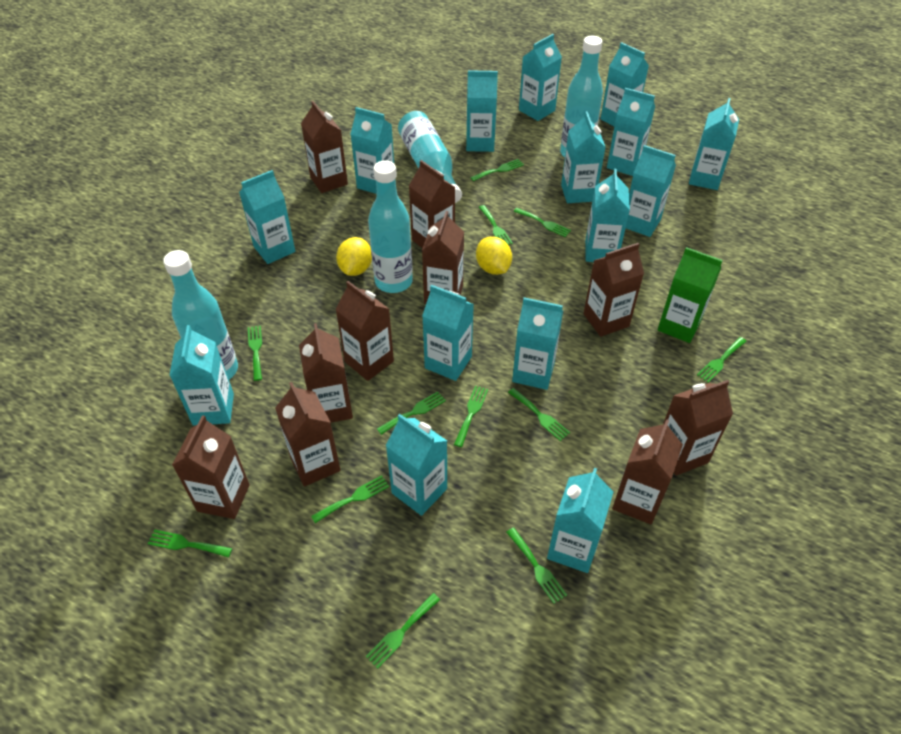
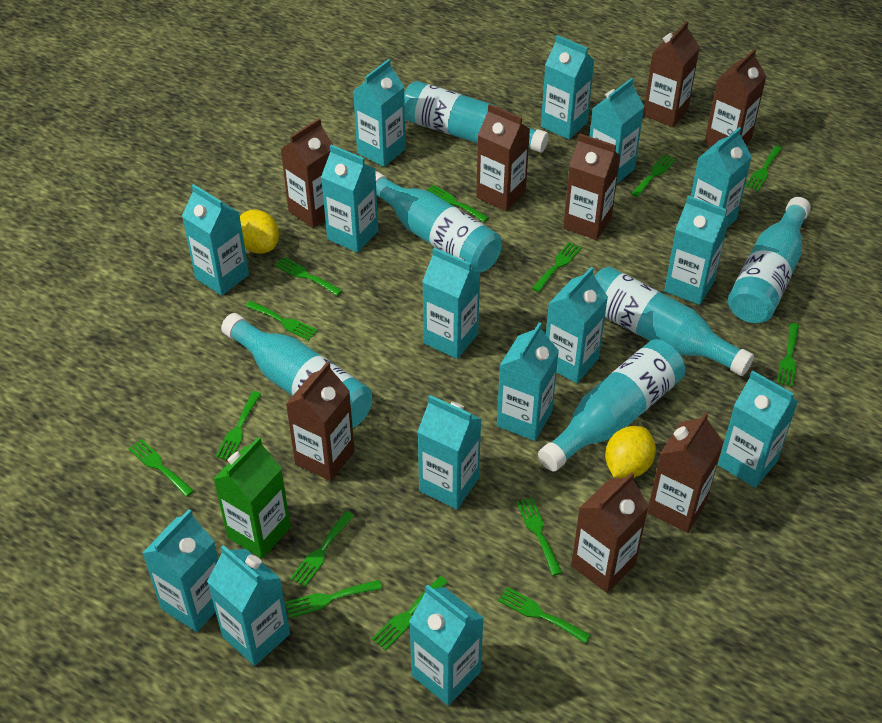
brown carton: [172,415,250,519] [275,382,340,487] [299,323,353,423] [301,101,348,193] [335,281,394,381] [409,160,455,248] [422,211,464,304] [584,243,644,337] [612,419,683,524] [663,380,733,476] = 10 -> [281,118,333,228] [286,361,355,481] [476,104,530,211] [563,134,620,240] [571,472,649,593] [643,21,700,127] [647,412,724,533] [705,49,767,146] = 8
green fork: [148,529,232,557] [247,325,262,381] [311,475,389,523] [366,593,440,669] [377,391,446,435] [454,386,488,447] [470,159,524,181] [479,205,513,245] [506,528,567,604] [508,388,570,441] [514,208,571,237] [697,337,747,383] = 12 -> [128,439,194,497] [215,391,261,460] [245,301,318,341] [275,257,342,296] [285,580,382,618] [290,511,354,587] [372,576,448,650] [427,185,489,222] [498,587,590,644] [516,497,562,576] [532,242,582,292] [631,154,676,197] [745,146,783,191] [777,323,799,387] = 14
turquoise bottle: [163,250,238,379] [368,160,413,293] [398,111,462,203] [560,36,603,157] = 4 -> [221,313,372,428] [375,171,502,273] [404,81,549,153] [538,339,685,471] [595,267,754,376] [728,197,811,323] = 6

